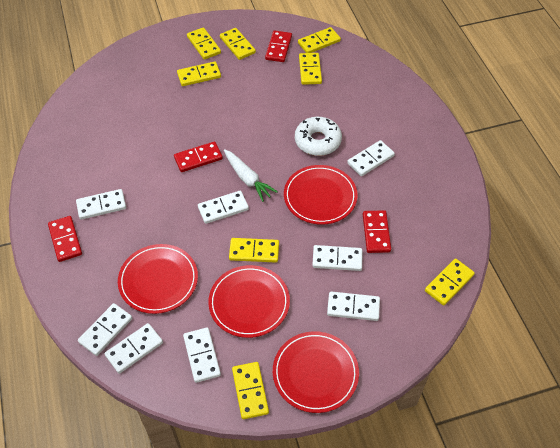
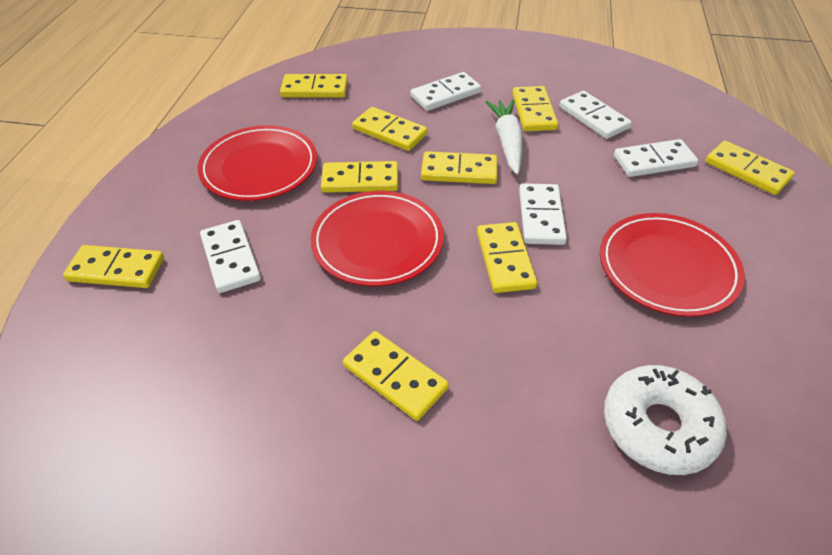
red domino: [48,216,82,262] [174,141,223,172] [265,31,292,62] [363,210,391,253] = 4 -> none = 0
red plate: [118,244,198,314] [208,265,290,338] [273,331,359,413] [284,165,358,225] = 4 -> [198,125,317,201] [310,191,444,286] [600,213,745,317] = 3
white domino: [76,189,126,220] [78,303,132,356] [105,323,163,374] [183,327,221,383] [198,191,249,224] [312,245,363,271] [327,291,380,321] [347,140,395,176] = 8 -> [200,220,261,293] [411,72,481,111] [519,183,567,245] [559,91,632,139] [614,139,698,177] = 5
yellow domino: [177,62,221,86] [187,27,221,60] [220,28,256,60] [229,238,279,262] [232,362,269,419] [298,27,341,53] [299,53,322,85] [425,259,475,306] = 8 -> [63,245,164,288] [280,74,348,98] [321,161,398,193] [343,331,449,421] [352,107,427,151] [421,151,497,184] [477,222,537,293] [512,86,558,131] [705,141,795,195] = 9

